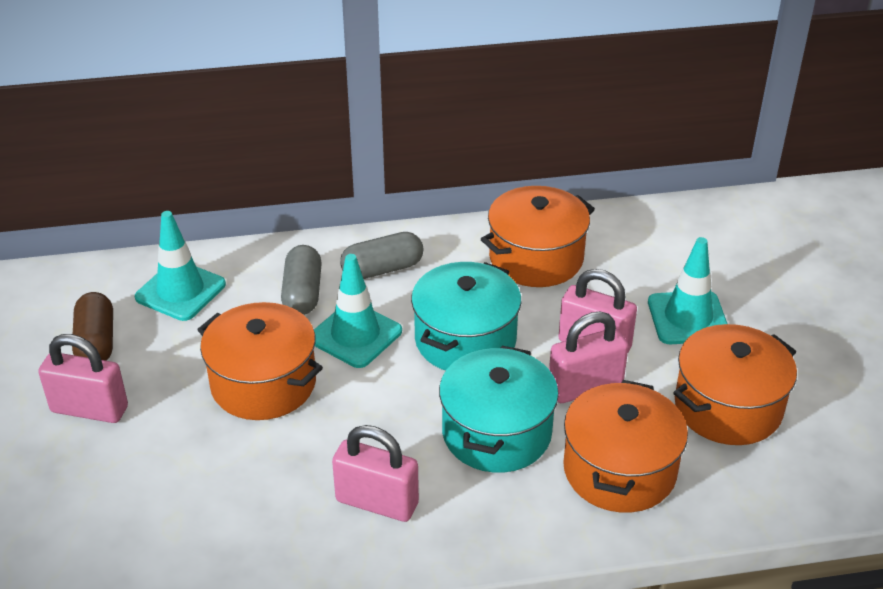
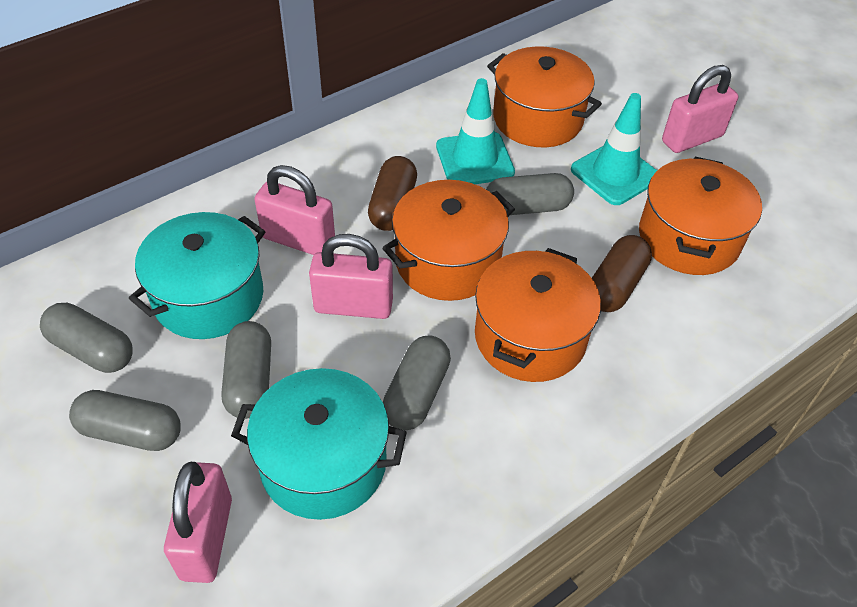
brown capsule: [72,292,113,361] = 1 -> [368,156,417,231] [592,235,652,312] = 2
grey capsule: [281,245,322,315] [340,232,424,279] = 2 -> [40,303,133,373] [69,390,181,451] [221,321,271,419] [383,336,451,431] [486,173,574,215] = 5
turquoise traffic cone: [135,211,226,321] [314,254,402,368] [648,237,728,344] = 3 -> [436,78,515,184] [571,93,657,205] = 2

